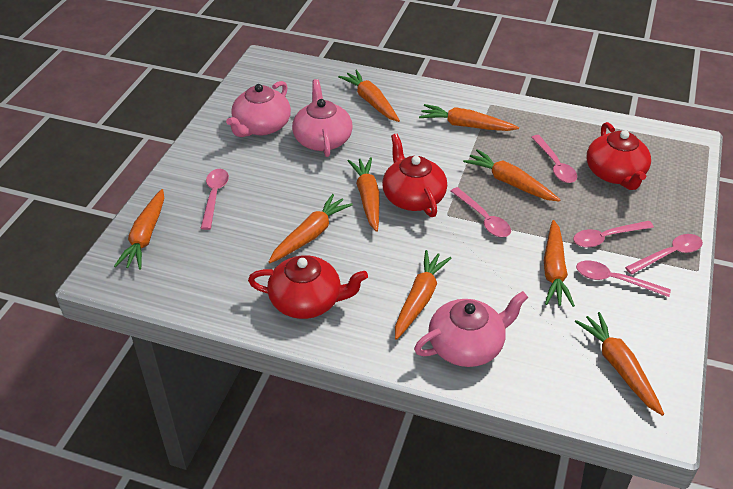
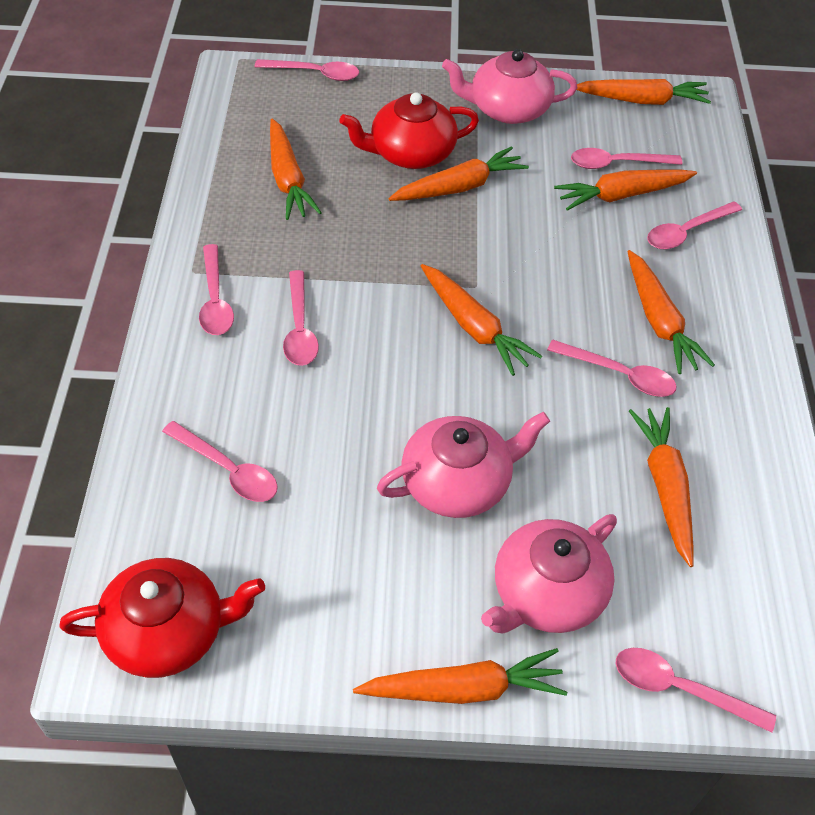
orange carrot: [114,189,164,269] [269,194,353,263] [338,70,400,122] [348,157,379,232] [395,250,451,340] [419,104,519,131] [463,149,560,202] [544,220,575,307] [575,312,664,416] = 9 -> [270,119,322,220] [353,648,567,704] [389,146,529,201] [421,264,542,376] [554,170,697,211] [577,79,711,105] [627,250,715,374] [629,407,694,567] = 8
pink spoon: [200,169,229,230] [451,187,511,237] [531,135,577,183] [573,221,654,248] [576,261,671,297] [625,234,703,274] = 6 -> [162,421,278,502] [199,244,234,335] [255,59,359,81] [283,270,319,366] [547,339,677,397] [571,148,682,169] [616,648,776,733] [647,202,742,249] = 8
red teapot: [248,255,368,319] [382,133,447,217] [587,122,651,190] = 3 -> [59,558,265,678] [339,92,479,169] = 2

